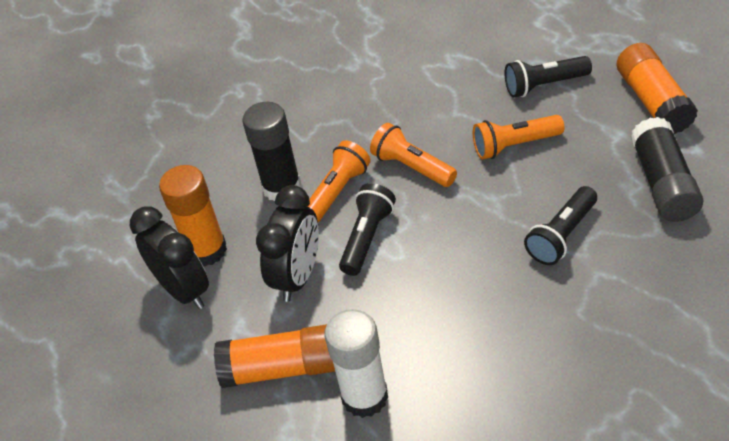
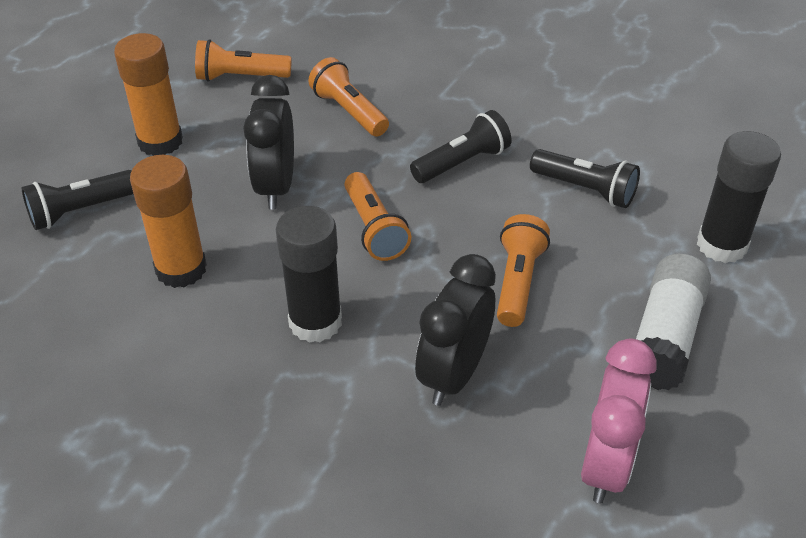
orange flashlight: [308,140,371,223] [370,123,457,187] [473,115,564,159] = 3 -> [195,39,292,82] [308,57,389,137] [344,172,411,261] [497,214,550,327] = 4
orange glue stick: [159,165,227,267] [214,324,335,388] [617,43,698,134] = 3 -> [114,33,183,156] [130,155,207,288] = 2
pink clock: none = 0 -> [581,338,657,504] = 1

